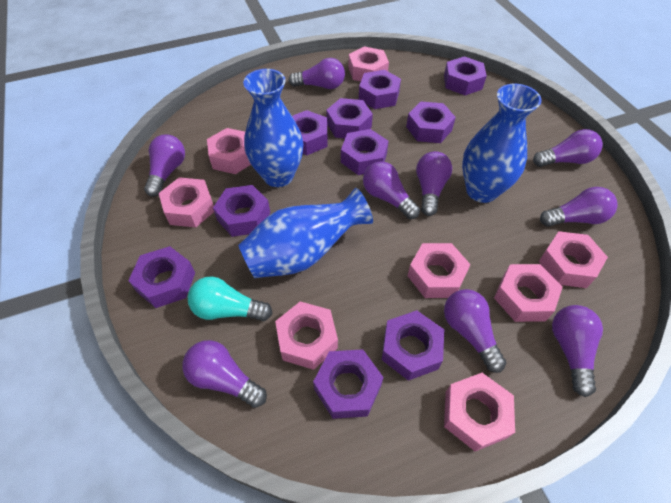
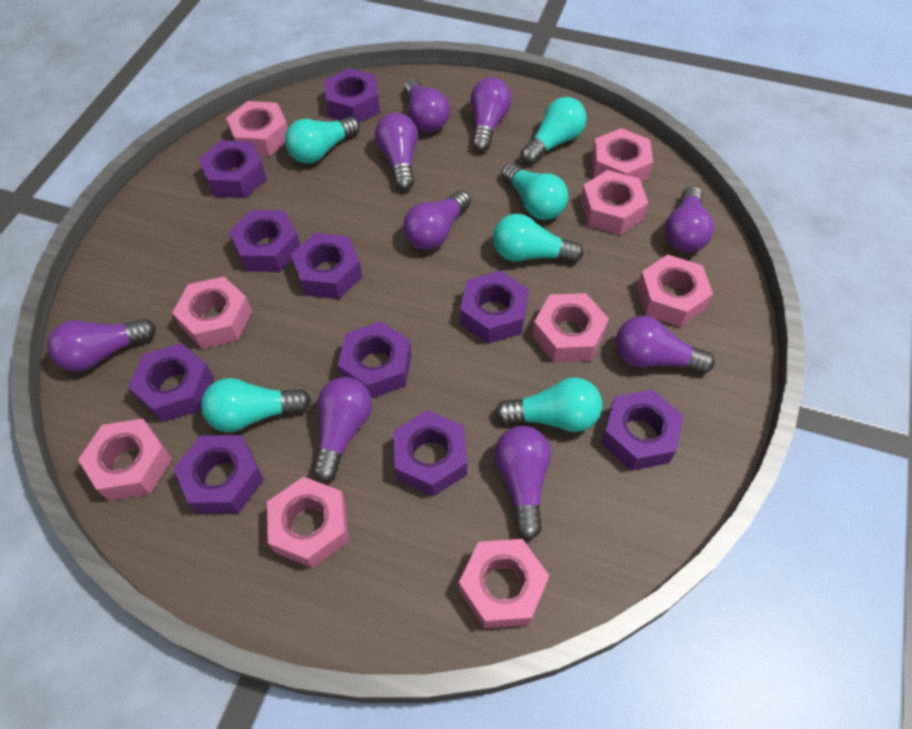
blue vase: [238,188,373,278] [243,69,303,187] [462,84,542,203] = 3 -> none = 0
pink nut: [159,177,214,227] [207,128,251,174] [275,301,338,370] [348,46,389,81] [407,243,471,298] [444,373,515,451] [494,264,563,322] [539,231,608,288] = 8 -> [78,419,172,501] [172,277,252,349] [226,101,288,157] [267,477,349,568] [459,539,550,628] [532,293,609,362] [580,170,648,235] [592,128,653,182] [637,255,713,327] = 9
turquoise light bulb: [188,276,272,321] = 1 -> [201,378,311,432] [285,116,360,163] [493,214,583,263] [495,377,602,432] [501,163,568,220] [521,97,587,164] = 6

